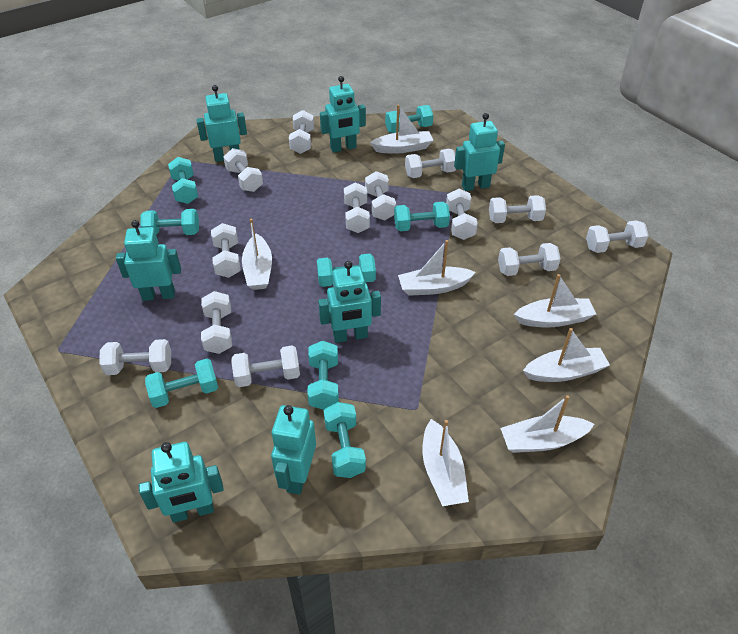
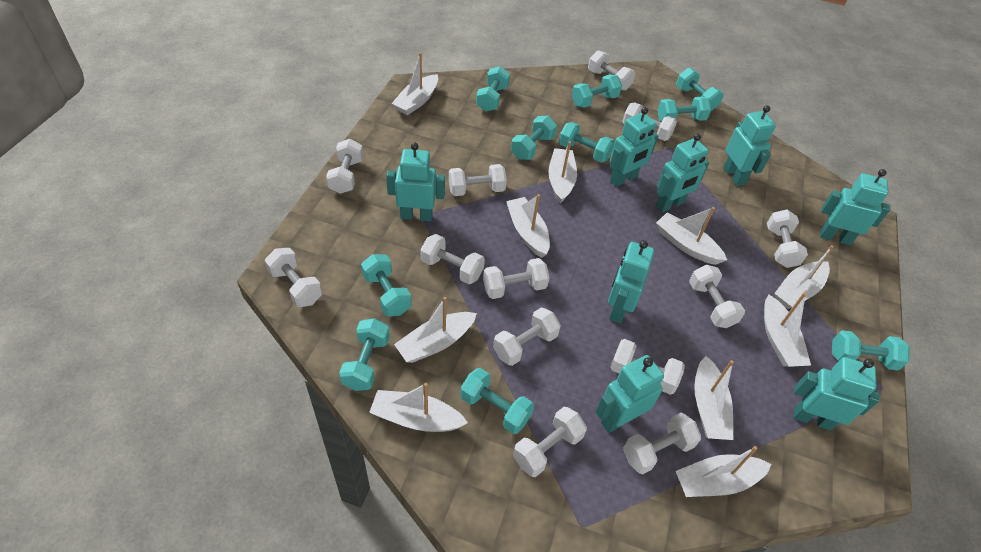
turquoise dumbbell: [140,209,199,235] [145,359,218,408] [168,157,198,204] [308,341,339,410] [317,254,376,287] [324,402,366,478] [385,105,433,133] [394,202,450,231] = 8 -> [339,318,390,391] [361,254,412,316] [460,368,534,434] [476,66,510,112] [511,116,557,160] [559,122,615,163] [572,75,622,108] [657,97,712,122] [676,68,724,111] [832,330,910,370] = 10
turquoise robot: [116,220,181,301] [139,442,224,523] [196,85,247,162] [271,405,316,495] [318,261,381,343] [320,76,366,153] [454,113,505,191] = 7 -> [386,142,445,221] [596,355,664,433] [608,240,654,323] [610,107,659,187] [656,133,709,212] [723,105,776,186] [794,357,880,431] [820,169,890,245] = 8
white boat: [242,218,272,290] [370,104,433,154] [398,240,476,296] [423,419,469,506] [500,395,594,453] [514,274,596,328] [523,328,610,382] = 7 -> [369,383,468,432] [391,52,438,115] [394,297,477,363] [506,194,550,258] [548,141,577,203] [656,207,727,265] [676,446,772,497] [694,356,734,440] [764,292,811,367] [774,245,834,309] = 10

